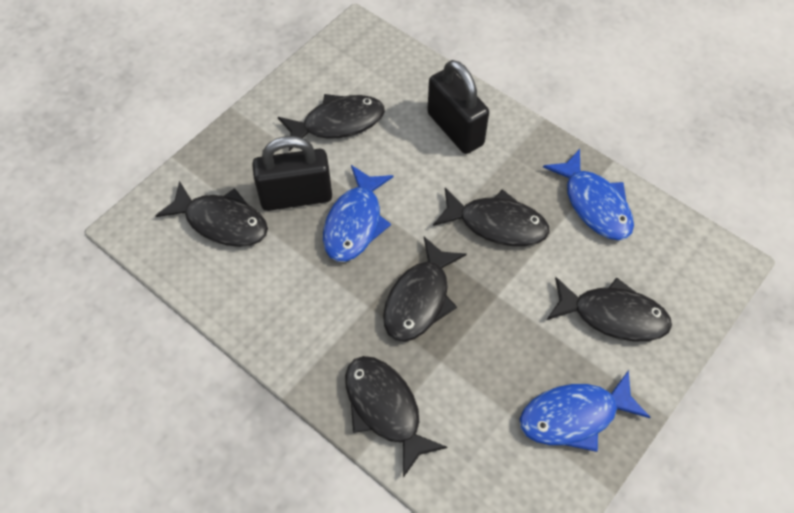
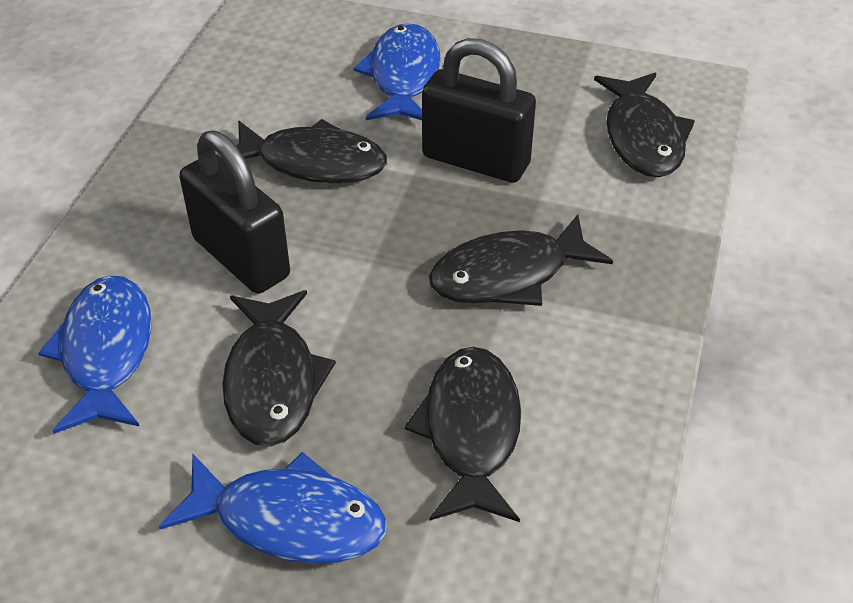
black fish: [155,181,268,247] [278,94,385,151] [345,356,448,478] [383,237,467,342] [433,188,550,246] [547,277,672,341] = 6 -> [221,119,387,183] [222,290,336,447] [404,347,521,522] [429,214,613,306] [594,73,695,177] = 5

